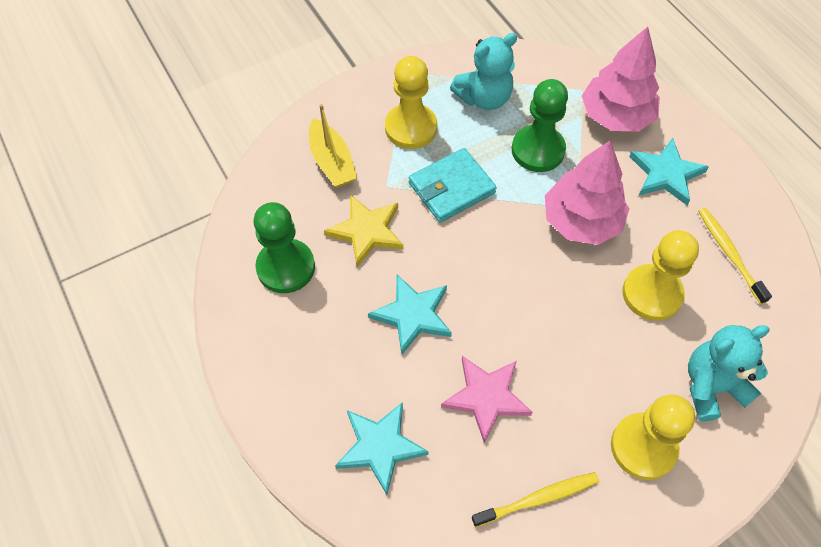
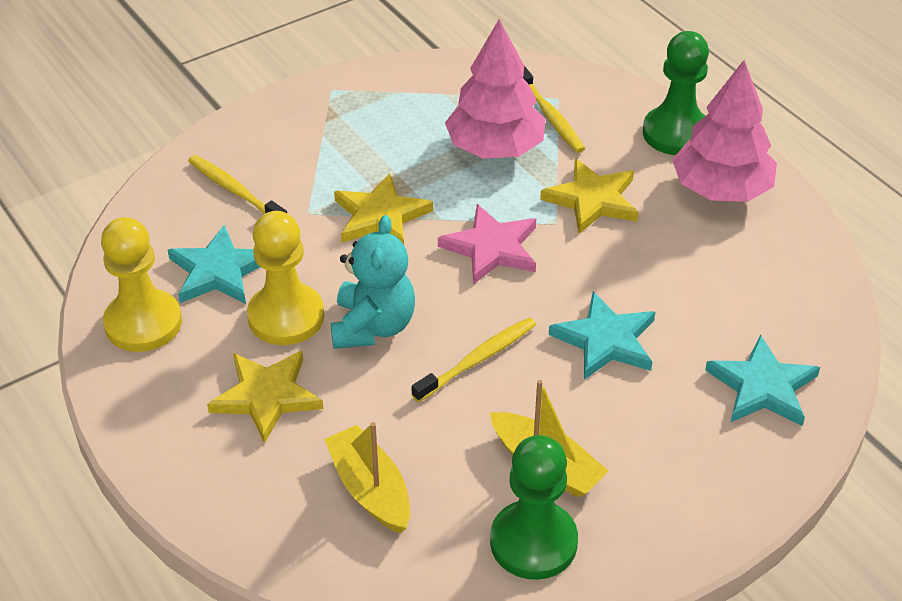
turquoise teddy bear: [450,33,517,110] [688,325,770,421] = 2 -> [331,215,415,349] = 1
turquoise wallet: [409,148,497,223] = 1 -> none = 0
yellow boat: [309,104,357,188] = 1 -> [324,422,410,533] [490,380,608,497] = 2
yellow pawn: [385,56,437,149] [611,395,695,480] [622,230,699,321] = 3 -> [101,217,182,352] [247,211,324,345] = 2
yellow star: [324,195,403,267] = 1 -> [207,351,323,444] [334,173,433,244] [540,158,639,234] = 3
yellow toothbrush: [472,472,599,527] [698,208,772,304] = 2 -> [188,155,287,214] [411,317,536,402] [523,66,585,153] = 3

